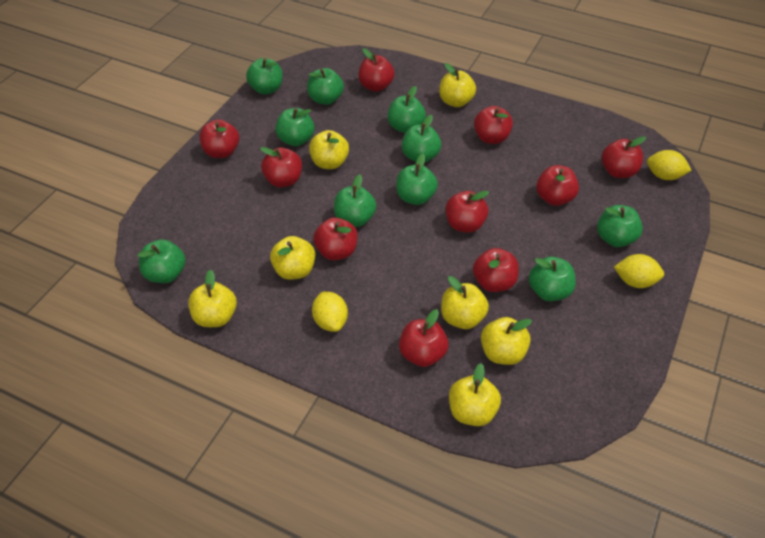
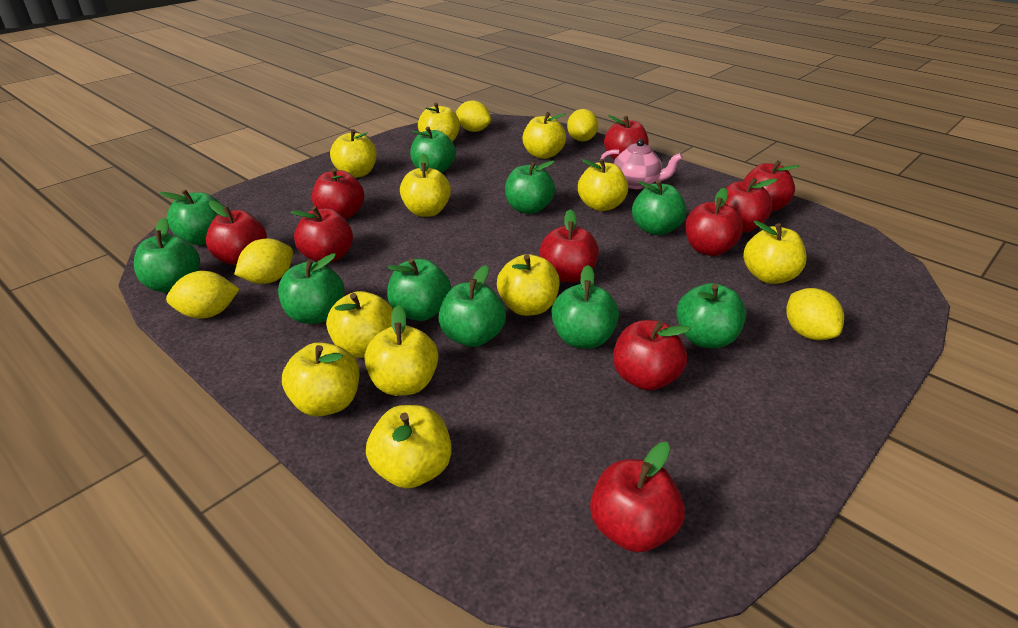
pink teapot: none = 0 -> [600,139,683,189] = 1
yellow apple: [188,269,237,327] [270,236,315,280] [309,130,349,169] [439,63,476,107] [441,276,489,329] [449,363,501,426] [481,317,532,365] = 7 -> [282,342,360,416] [326,291,393,358] [330,129,377,178] [364,305,438,396] [366,405,452,489] [400,154,451,217] [418,102,460,142] [497,254,560,316] [522,112,566,159] [578,159,628,211] [743,221,807,284] = 11
yellow lemon: [312,292,348,332] [614,254,664,288] [647,150,692,180] = 3 -> [166,271,239,319] [234,239,293,284] [456,100,491,132] [567,109,598,142] [786,288,844,340] = 5

